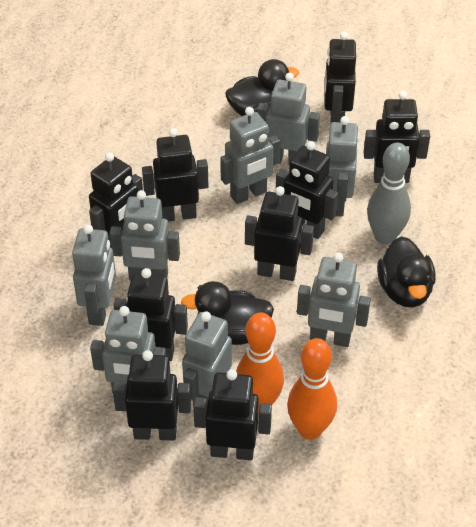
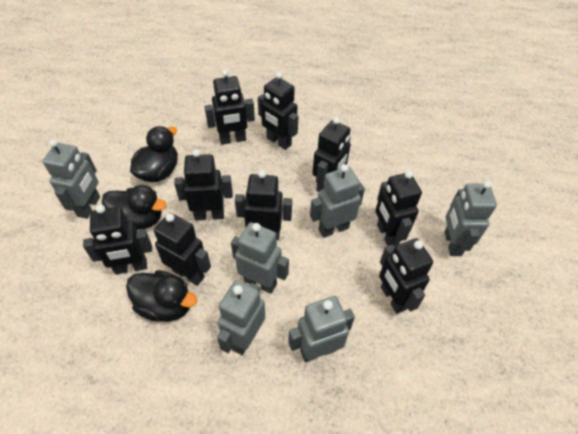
grey bowling pin: [367,143,411,245] = 1 -> none = 0
grey robot: [72,224,116,326] [90,306,166,393] [109,190,180,281] [182,311,232,405] [220,107,280,204] [257,73,320,165] [297,253,371,347] [326,116,359,216] = 8 -> [43,139,100,219] [217,280,265,355] [231,222,289,294] [288,296,355,363] [310,164,365,238] [445,180,497,256] = 6
orange bowling pin: [236,312,284,414] [287,338,337,440] = 2 -> none = 0

